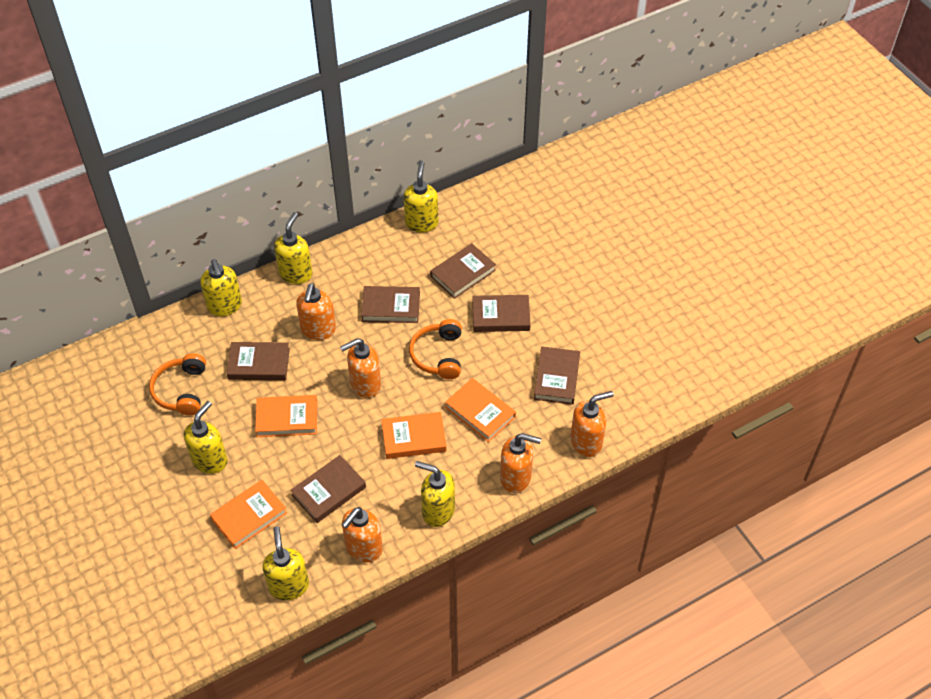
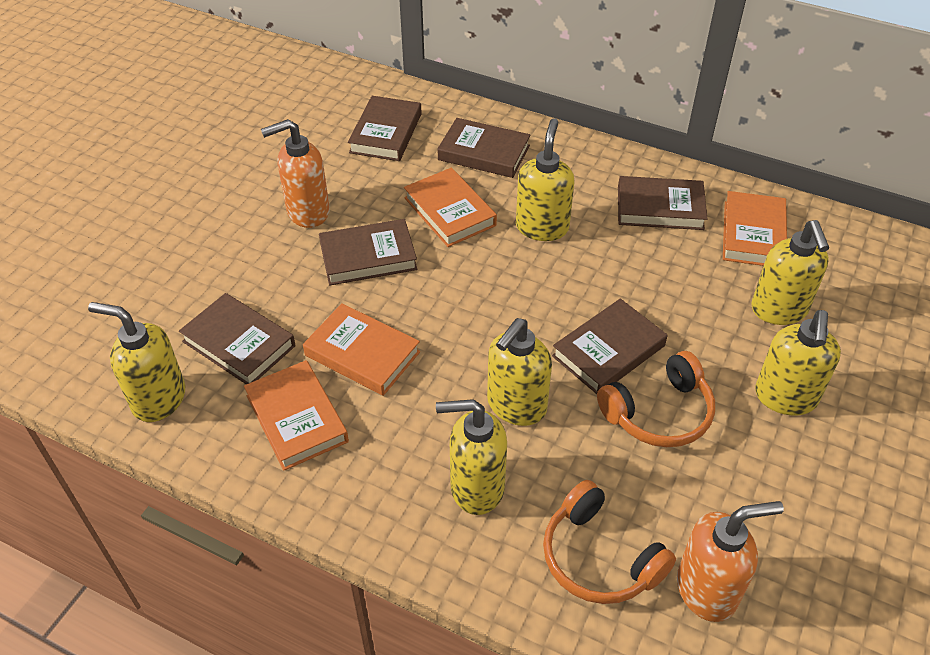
orange soap dispenser: [296,283,336,340] [340,338,381,398] [342,507,383,562] [500,433,541,493] [570,391,614,457] = 5 -> [261,119,330,228] [677,501,784,622] = 2

